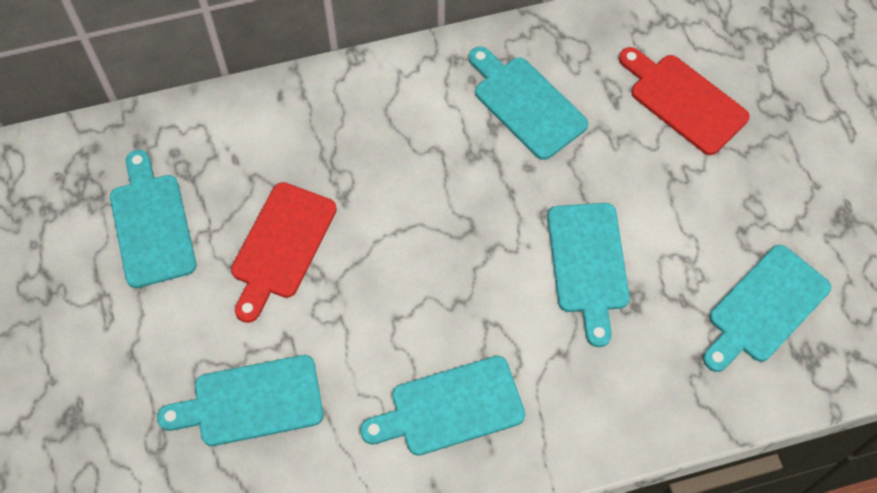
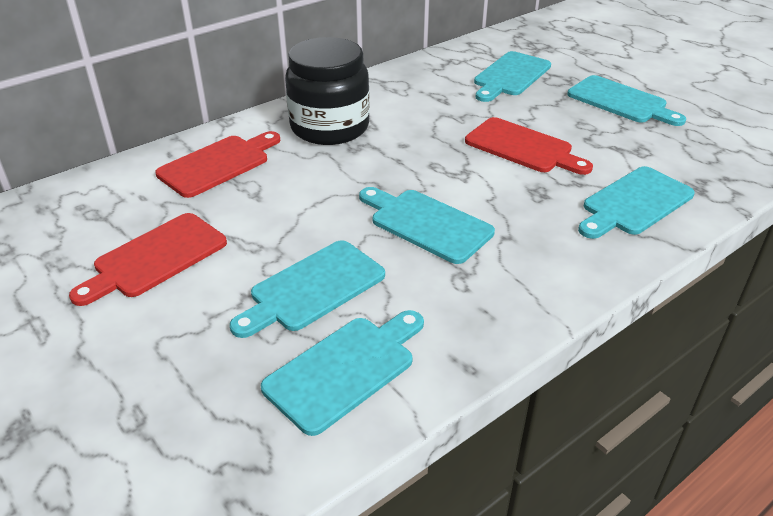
black jar: none = 0 -> [285,37,370,145] = 1
red cutting board: [231,182,337,323] [619,47,750,155] = 2 -> [69,213,227,306] [155,131,281,198] [465,117,593,175] = 3

